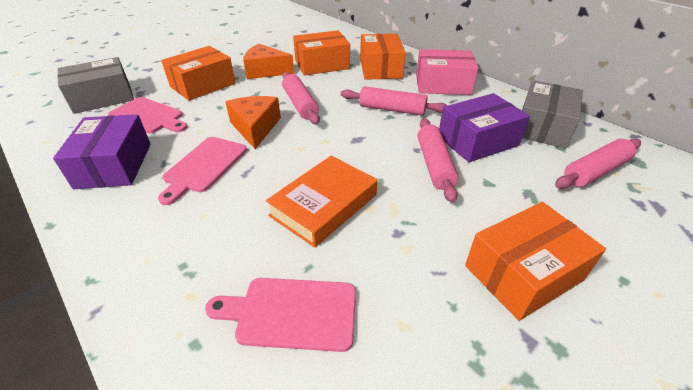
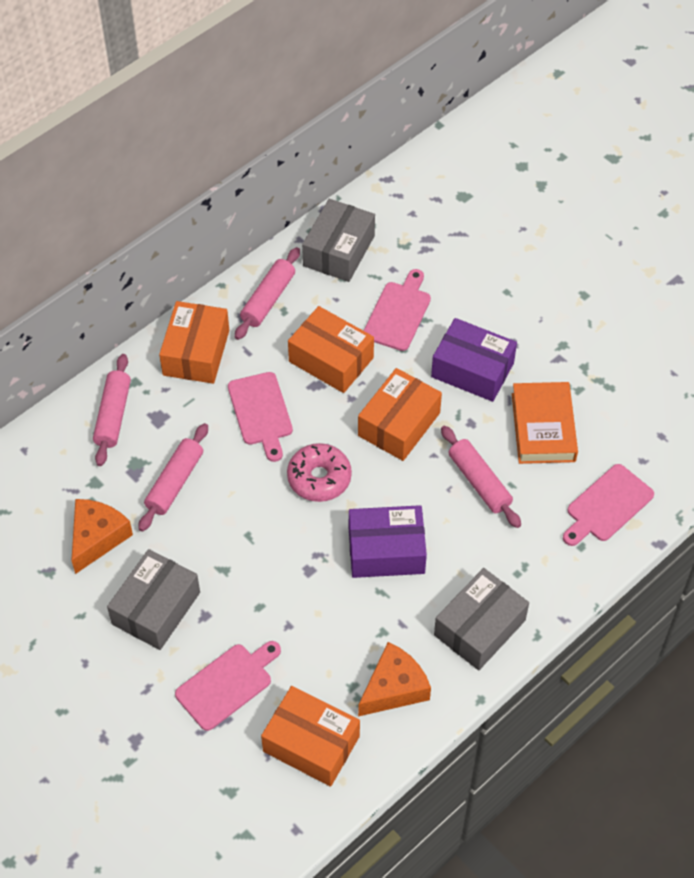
grey box: [57,57,134,114] [522,80,583,148] = 2 -> [107,549,200,650] [302,199,375,282] [434,568,529,670] = 3
pink box: [416,49,478,95] = 1 -> none = 0
pink cutting board: [108,97,187,133] [158,137,247,205] [205,278,356,352] = 3 -> [175,641,281,731] [228,372,293,462] [363,269,431,351] [563,464,654,546] = 4
pink donut: none = 0 -> [287,443,352,502] = 1

